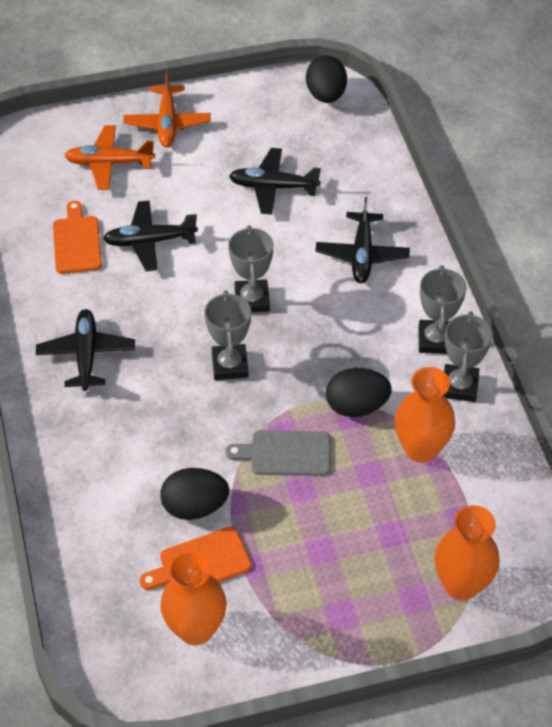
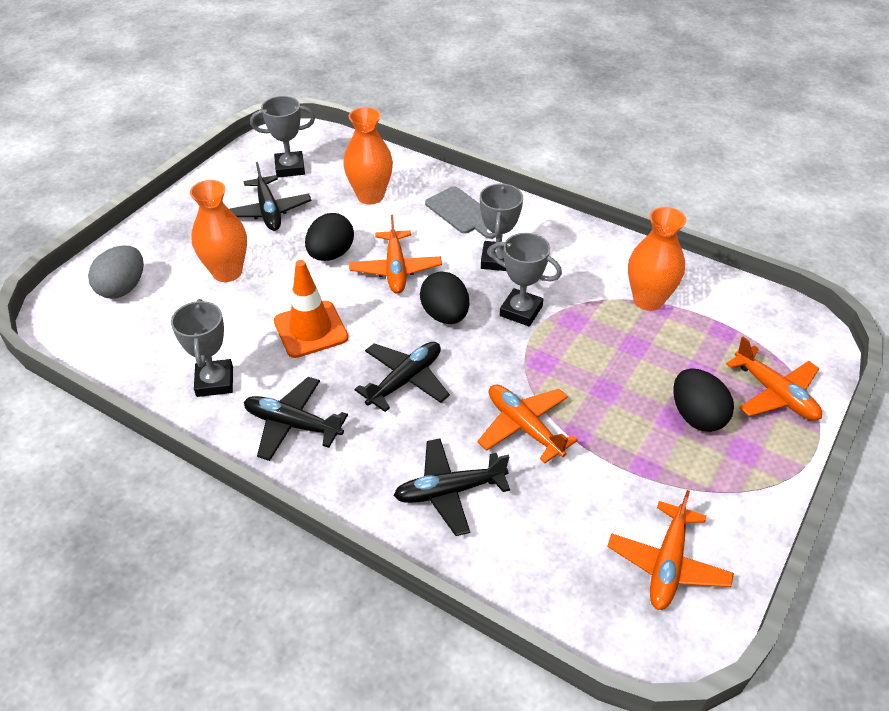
grey egg: none = 0 -> [88,246,144,299] = 1
orange cutting board: [53,201,102,274] [140,527,252,590] = 2 -> none = 0
orange plane: [64,125,155,190] [123,70,211,147] = 2 -> [349,215,442,294] [477,385,578,463] [607,490,734,610] [726,336,822,421] = 4
orange traffic cone: none = 0 -> [274,260,348,358] = 1

